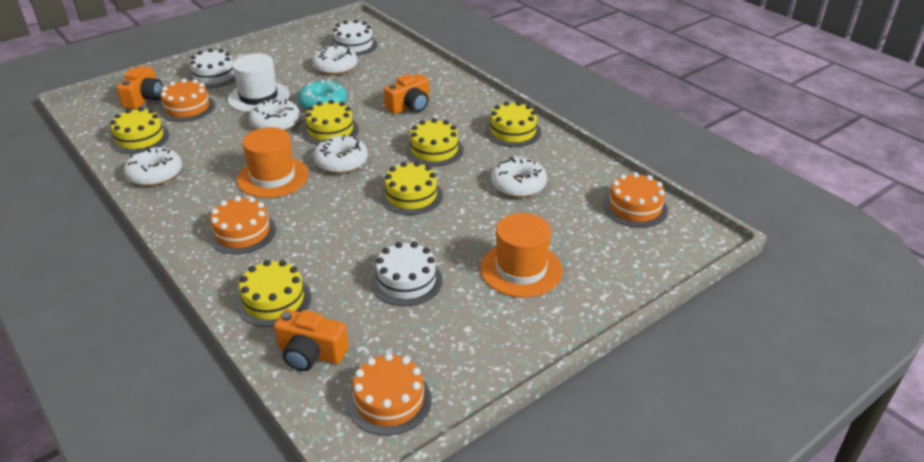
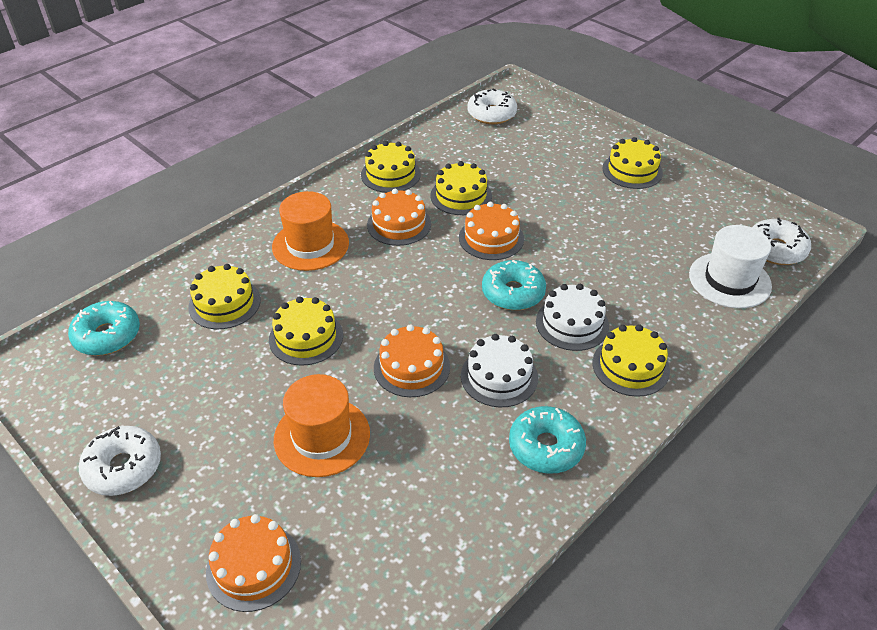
orange camera: [116,66,163,109] [274,309,348,371] [383,74,430,114] = 3 -> none = 0
turquoise donut: [298,80,347,110] = 1 -> [68,301,140,356] [482,260,546,310] [509,406,586,474] = 3
white cake: [188,49,236,88] [330,20,377,56] [371,242,443,306] = 3 -> [461,334,538,407] [536,284,609,351] = 2
white donut: [124,147,182,186] [249,99,300,131] [312,45,358,75] [313,134,368,174] [491,157,547,198] = 5 -> [79,426,161,496] [467,89,517,124] [752,218,811,265] = 3

